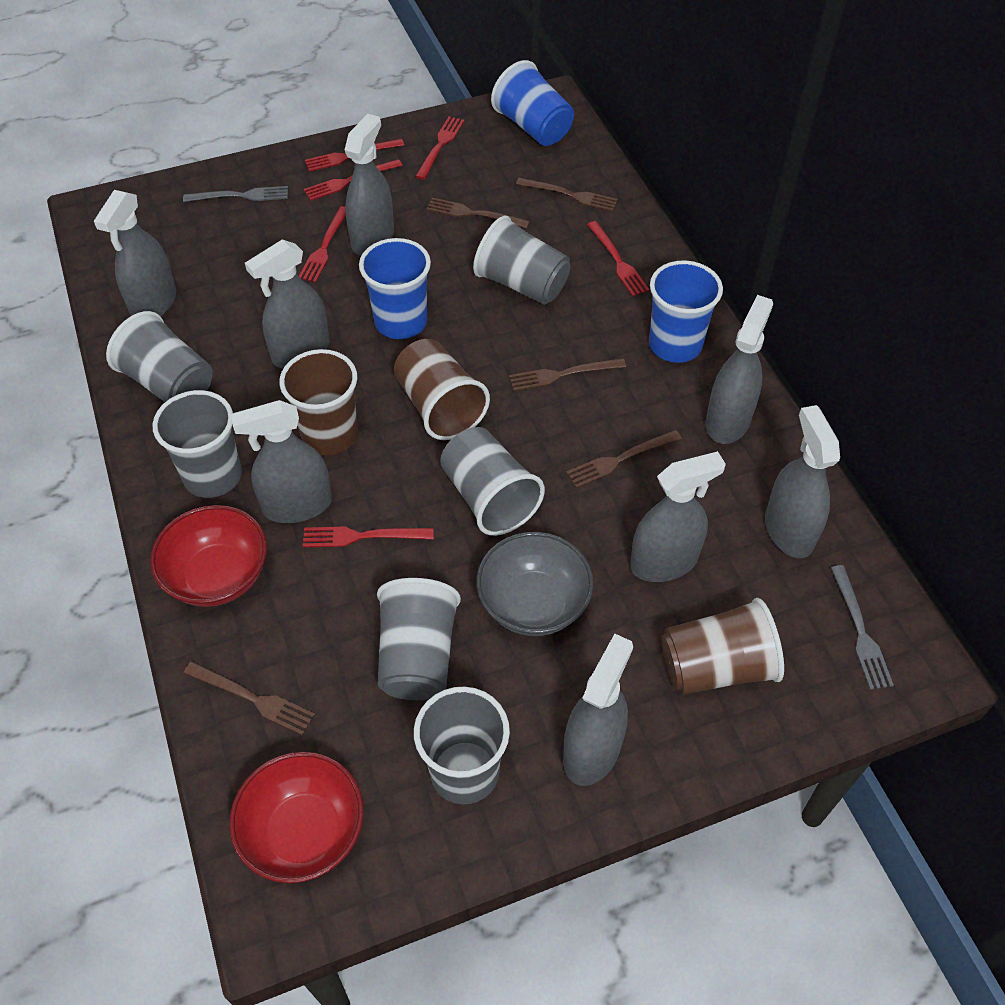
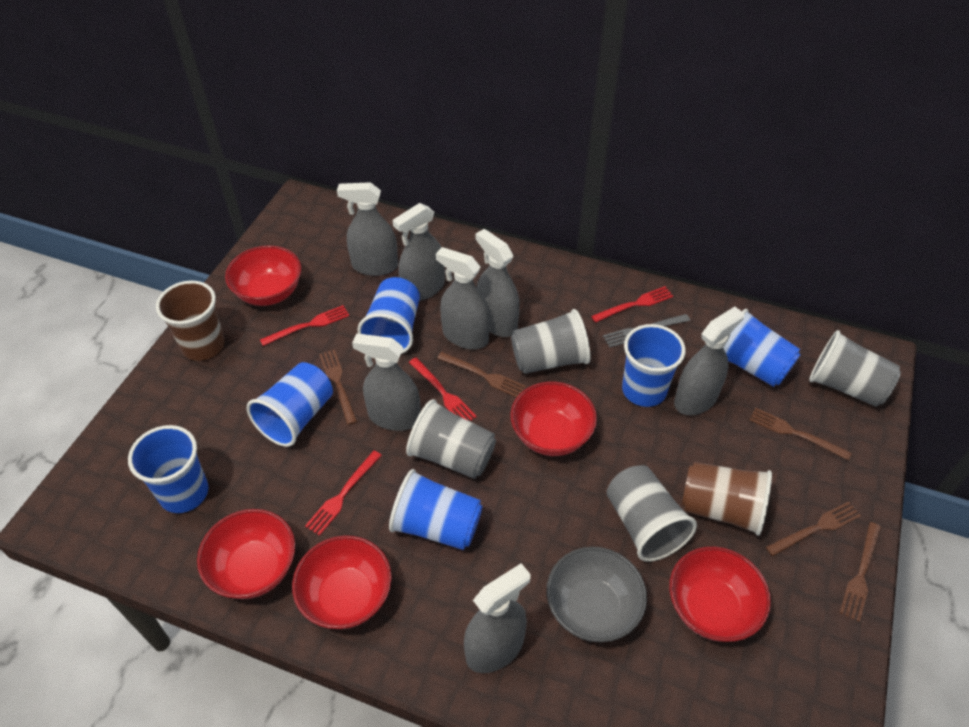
blue cup: [359,238,431,339] [491,60,574,146] [649,260,723,363] = 3 -> [128,425,209,513] [247,362,333,447] [357,277,420,354] [389,469,483,550] [622,324,685,407] [723,309,801,387] = 6
brown cup: [280,349,358,455] [394,339,490,440] [661,598,784,695] = 3 -> [156,281,225,361] [682,462,772,536] = 2
grey cup: [106,311,213,402] [152,390,242,498] [377,578,461,700] [414,687,510,805] [440,427,545,536] [473,216,571,305] = 6 -> [406,399,496,479] [511,309,590,374] [607,465,697,562] [809,330,901,407] = 4
grey fork: [183,186,288,202] [831,565,894,690] = 2 -> [603,314,690,348] = 1
grey spray bottle: [94,190,176,316] [231,400,332,523] [245,239,330,369] [345,114,394,256] [563,634,633,786] [630,451,726,582] [705,295,773,444] [765,405,840,558] = 8 -> [337,182,398,276] [352,334,420,431] [393,203,445,301] [436,247,490,349] [464,563,531,673] [476,229,520,337] [674,307,744,415] = 7
red bowl: [150,505,267,607] [229,752,364,883] = 2 -> [197,509,295,599] [225,245,301,306] [292,535,392,629] [510,382,597,456] [669,546,771,642] = 5
red fork: [299,206,346,282] [303,527,434,547] [304,159,403,201] [305,139,404,172] [415,116,464,180] [587,221,649,296] = 6 -> [260,305,349,346] [305,450,382,536] [409,358,477,421] [591,286,673,323] = 4

